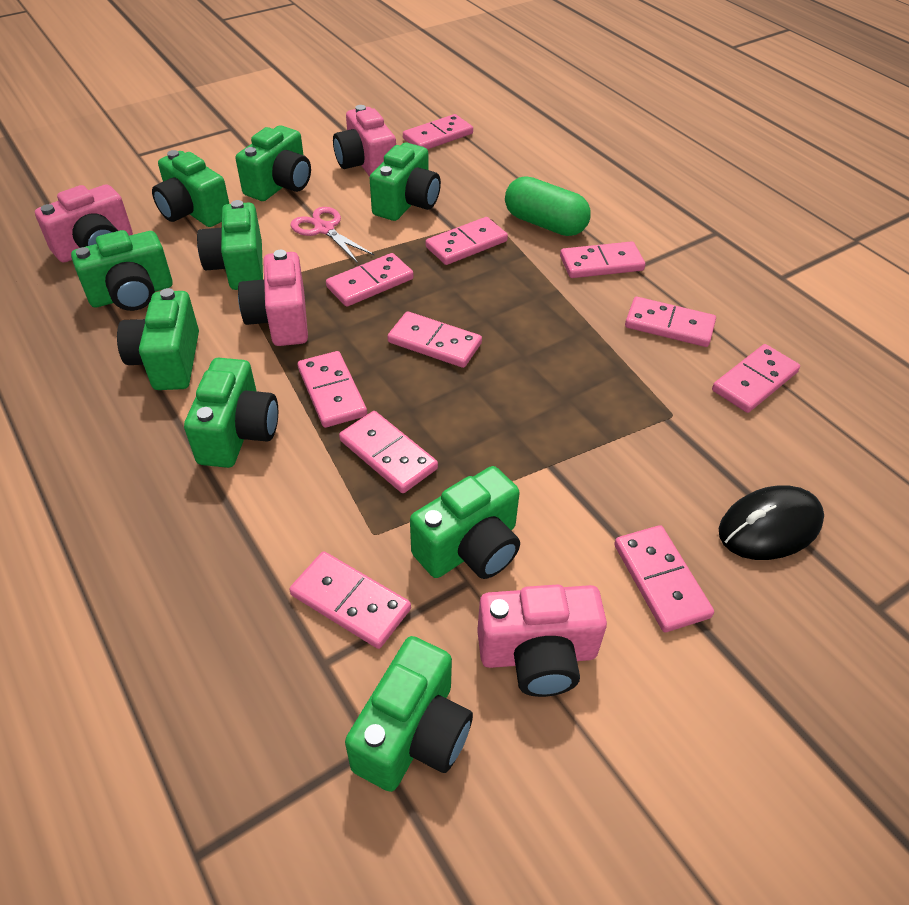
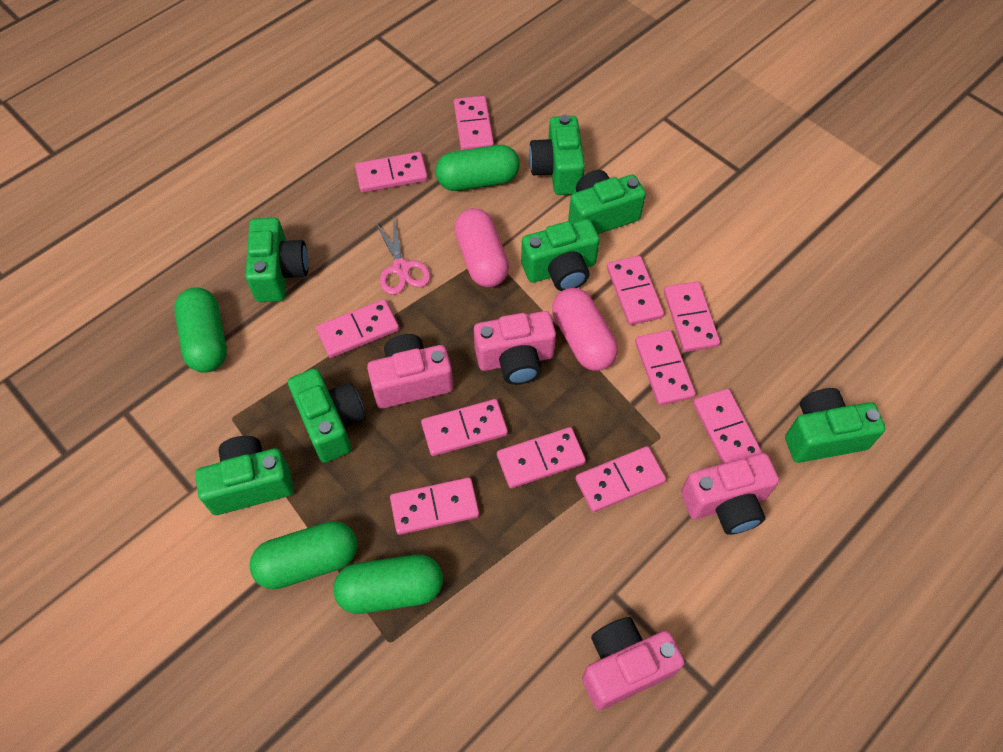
black mouse: [719,485,824,560] = 1 -> none = 0
green camera: [71,230,173,311] [117,288,199,390] [152,150,229,227] [184,358,278,468] [197,200,263,290] [236,125,311,201] [345,636,473,792] [370,143,441,221] [410,466,520,579] = 9 -> [195,436,294,515] [245,217,308,302] [288,368,365,463] [521,219,600,291] [529,115,585,195] [568,170,646,234] [785,388,886,463] = 7
green capsule: [505,176,591,236] = 1 -> [174,287,227,373] [249,521,357,589] [333,554,443,614] [435,145,520,191] = 4
pink capsule: none = 0 -> [454,208,509,287] [552,288,618,371] = 2

